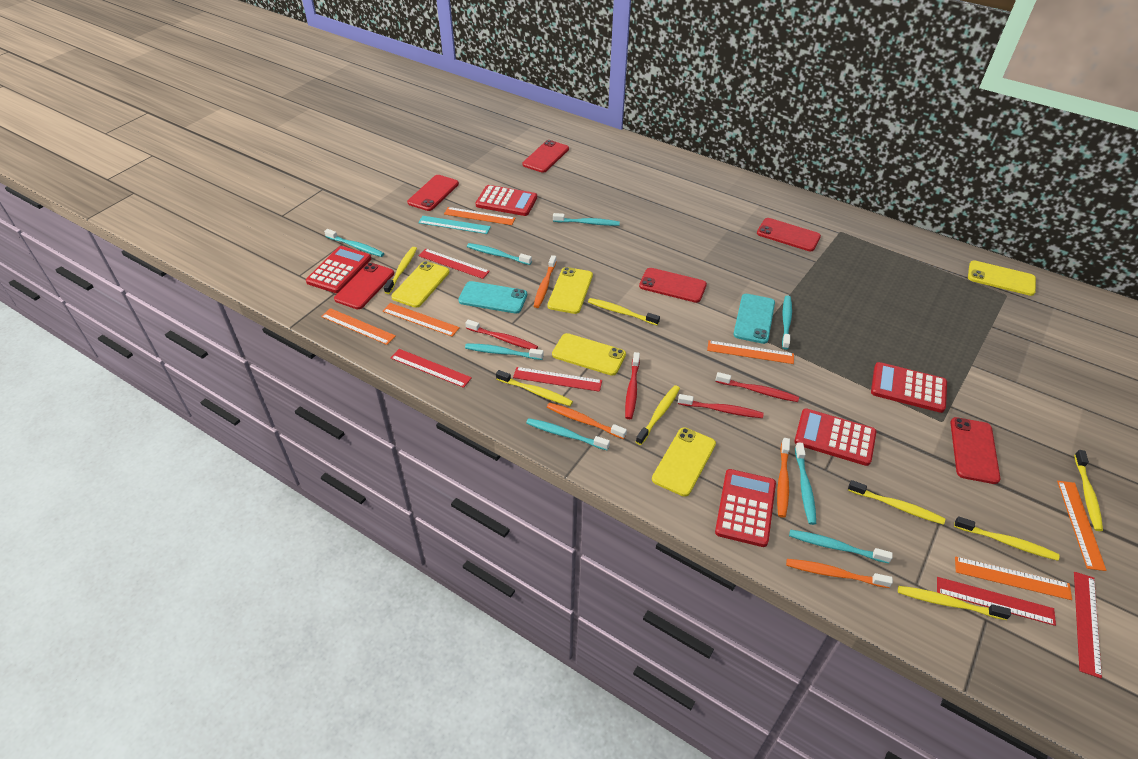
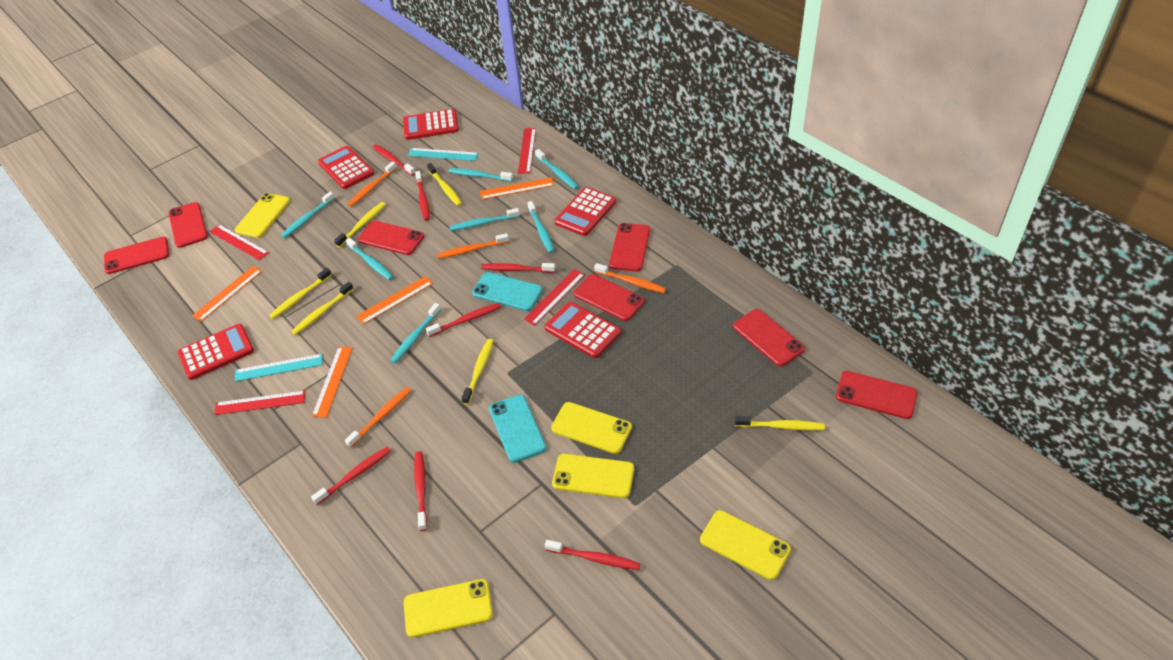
orange ruler: [321,308,396,345] [383,303,460,337] [444,207,515,225] [707,340,794,364] [955,556,1072,600] [1057,481,1107,571] = 6 -> [192,266,262,321] [312,347,352,417] [356,276,433,324] [480,177,554,199] = 4
red phone: [334,263,394,309] [407,175,459,211] [522,140,569,173] [639,268,707,303] [757,218,821,251] [950,417,1000,484] = 6 -> [104,237,169,274] [169,202,208,248] [358,220,424,255] [574,274,644,321] [609,223,650,271] [733,309,805,367] [836,371,917,419] = 7
red ruler: [391,349,472,388] [418,249,490,279] [513,367,602,392] [937,577,1056,626] [1074,572,1102,678] = 5 -> [209,224,269,260] [214,391,305,415] [518,128,536,174] [523,269,585,326] = 4
red toothbrush: [465,320,538,349] [625,352,640,419] [678,394,764,418] [716,372,799,402] = 4 -> [311,447,391,505] [373,144,415,176] [414,451,427,531] [415,171,430,221] [426,303,501,337] [481,263,555,273] [545,540,640,570] = 7
turquoise ruler: [418,216,491,234] = 1 -> [235,354,322,382] [408,148,479,161] = 2
turquoise toothbrush: [324,229,384,257] [465,343,544,360] [467,243,532,265] [526,418,610,450] [553,213,620,226] [782,295,792,349] [789,530,893,563] [795,443,816,525] = 8 -> [281,192,335,238] [346,238,393,280] [390,303,441,364] [449,168,513,182] [449,208,520,231] [527,201,554,253] [535,149,579,189] = 7
yellow toothbrush: [384,247,417,294] [496,370,573,406] [588,298,660,325] [636,385,680,445] [848,480,945,525] [898,586,1011,620] [954,516,1059,561] [1074,450,1103,531] = 8 -> [269,268,332,319] [291,282,354,335] [334,202,386,247] [427,163,462,206] [461,339,494,405] [735,416,825,430] = 6

